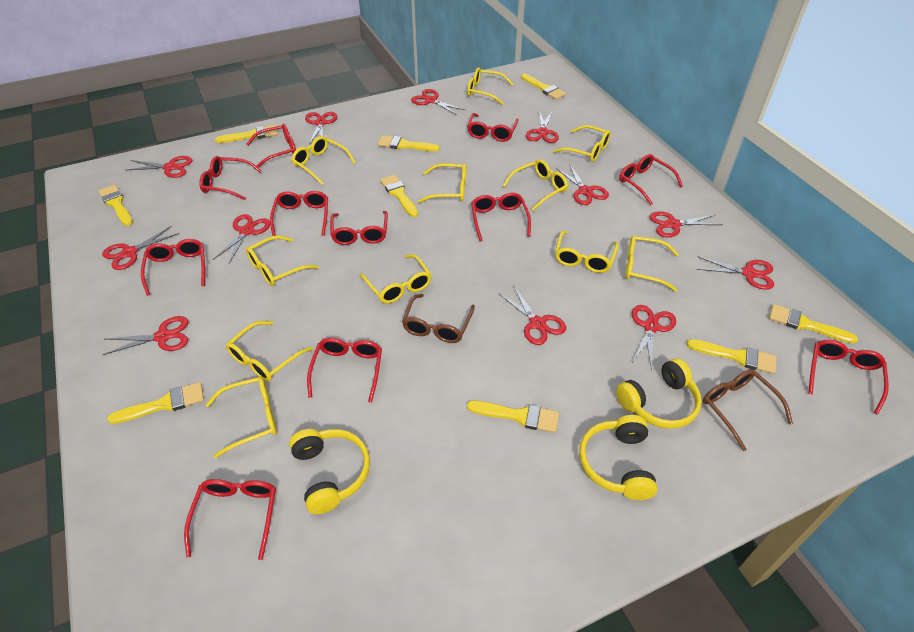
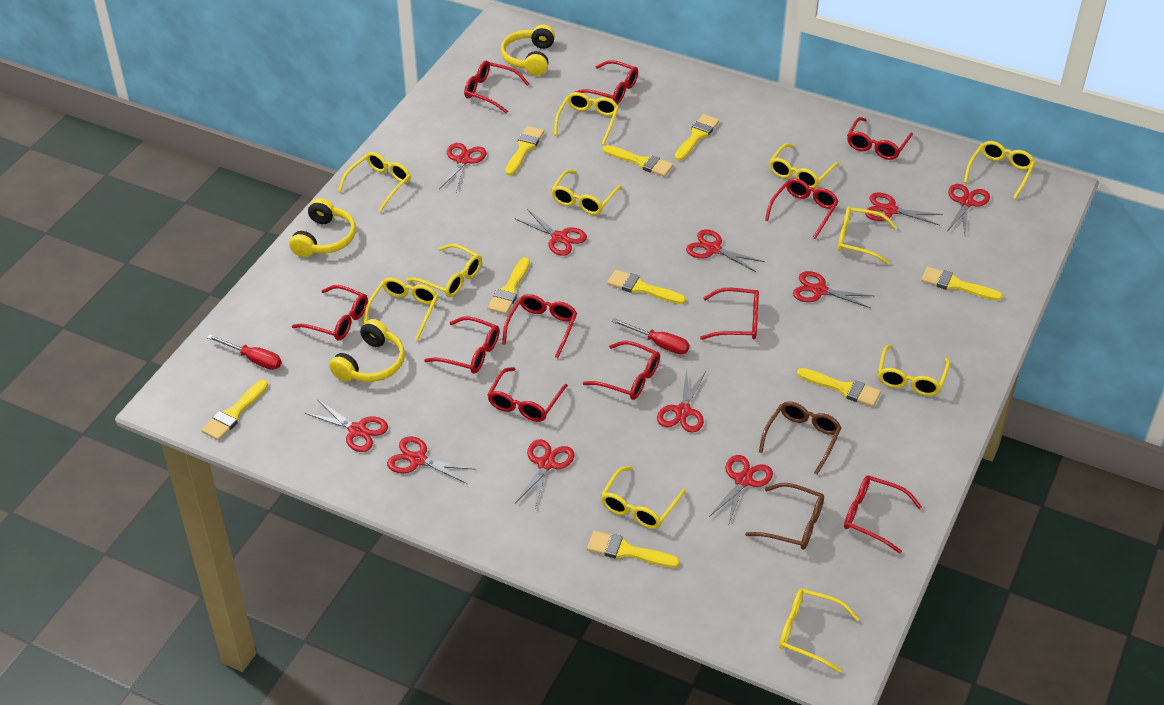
red scissors: [102,226,179,270] [103,316,188,355] [127,156,193,178] [213,214,270,263] [305,112,337,145] [411,89,465,115] [498,285,566,345] [526,111,559,143] [556,164,609,205] [631,305,676,370] [650,211,722,237] [697,257,774,290] = 12 -> [305,399,388,452] [387,436,476,484] [439,143,487,192] [515,209,587,256] [515,439,575,508] [657,368,706,433] [686,229,765,272] [709,455,773,526] [793,271,874,308] [865,193,943,226] [948,184,990,234] = 11
red screwdriver: none = 0 -> [207,334,281,370] [611,318,689,355] = 2

